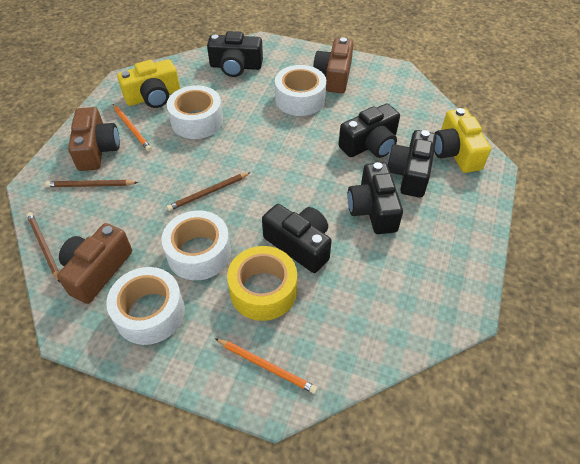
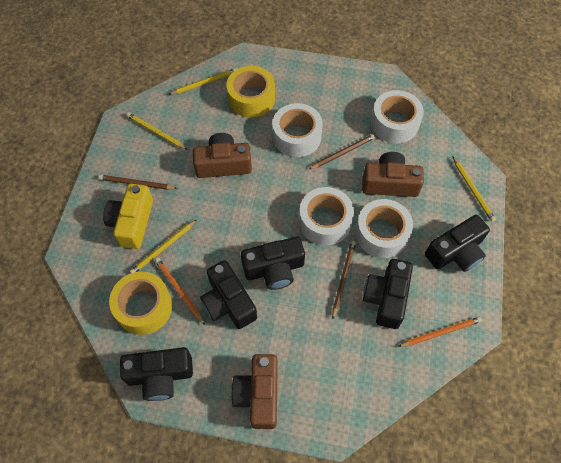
yellow camera: [117,59,180,108] [434,108,491,173] = 2 -> [103,184,153,249] = 1
yellow pencil: none = 0 -> [126,113,188,150] [130,220,197,273] [169,68,237,94] [452,156,496,222] = 4
yellow tape: [227,246,297,321] = 1 -> [109,271,172,335] [227,66,275,118] = 2

